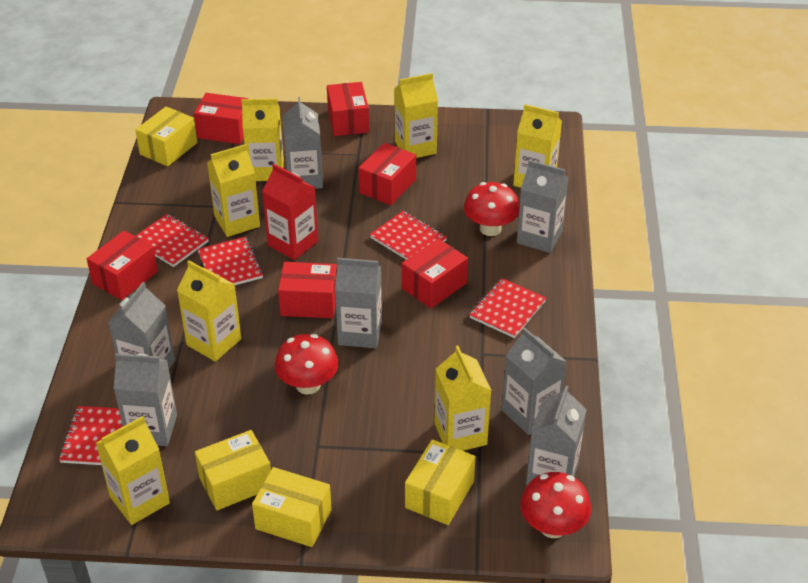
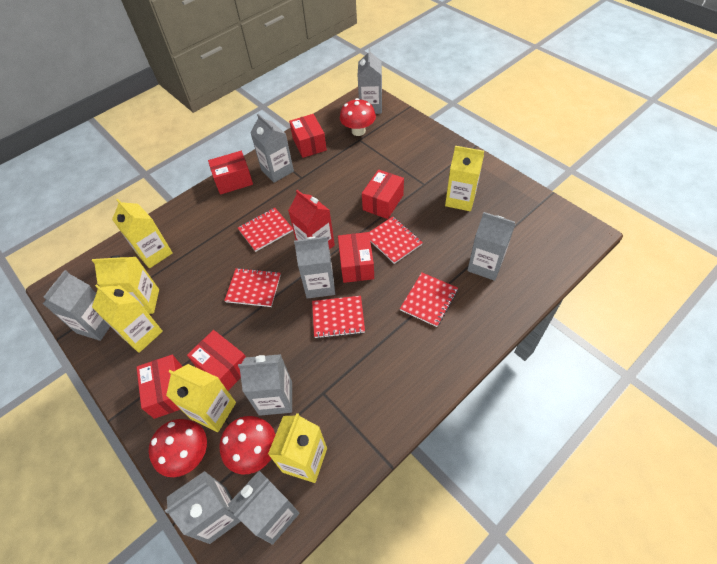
grey carton: [108,282,175,368] [114,353,177,446] [283,97,323,189] [335,258,382,348] [502,327,567,435] [517,160,569,253] [526,386,587,485] = 7 -> [43,270,110,341] [165,471,241,544] [227,471,300,545] [238,354,292,416] [250,114,294,183] [294,237,335,299] [358,48,382,114] [467,212,515,281] = 8
yellow box: [135,106,197,167] [195,430,271,511] [252,467,332,547] [405,439,476,525] = 4 -> none = 0
yellow carton: [96,416,170,525] [177,260,241,362] [207,144,260,237] [242,98,284,181] [394,73,438,158] [434,346,492,451] [513,104,562,188] = 7 -> [92,255,159,314] [92,284,163,353] [112,199,173,268] [166,364,236,432] [268,413,327,483] [445,146,484,211] = 6

